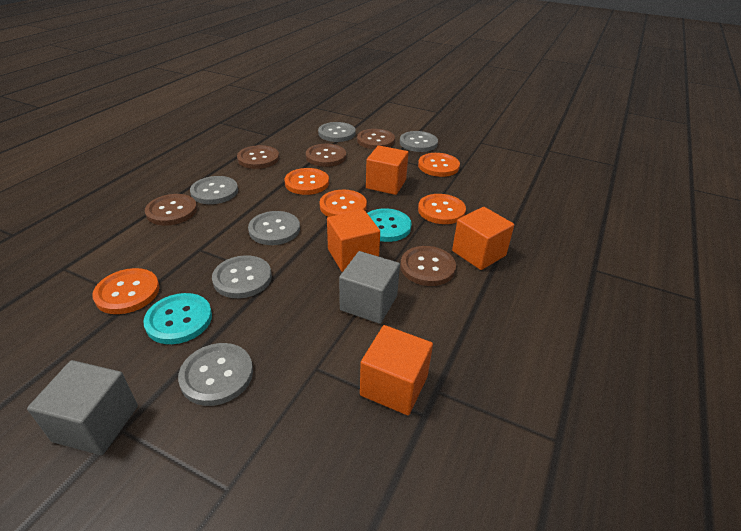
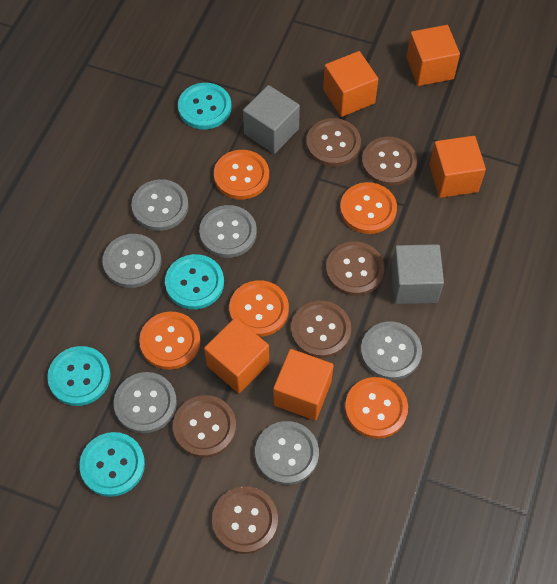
brown button: [145,194,197,225] [237,145,279,169] [306,144,346,167] [357,129,395,149] [400,246,456,286] = 5 -> [173,395,236,458] [212,486,278,554] [291,301,351,358] [306,118,361,167] [326,241,385,296] [362,137,417,186] = 6
orange cube: [327,209,380,272] [360,325,433,415] [366,145,409,195] [452,207,514,270] = 4 -> [204,318,269,393] [273,349,334,421] [323,51,378,117] [406,25,460,86] [429,136,486,198] = 5
turquoise button: [143,293,212,344] [367,208,412,242] = 2 -> [47,346,111,406] [79,432,145,497] [165,254,224,309] [178,83,232,129] = 4

